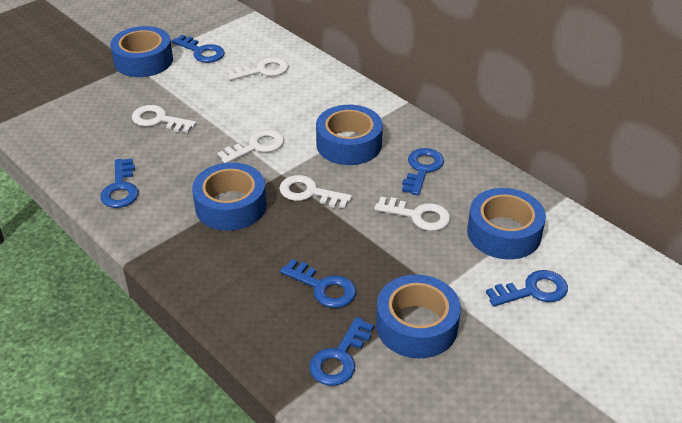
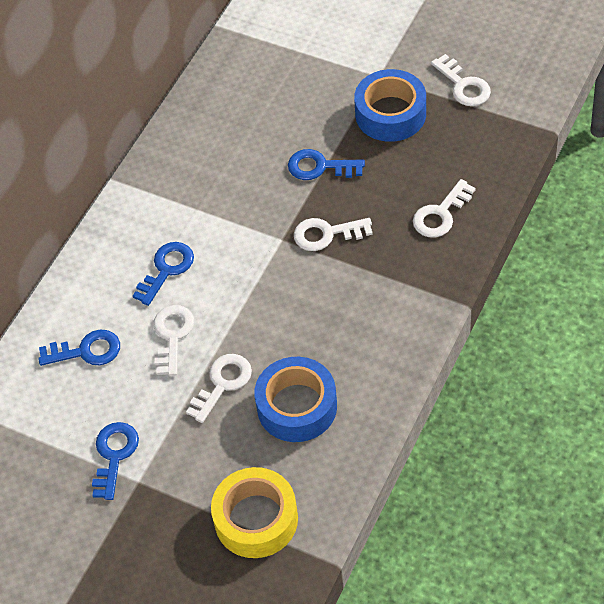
blue key: [100,159,139,208] [172,35,225,63] [280,259,356,308] [309,317,374,386] [402,148,444,196] [486,270,568,306] = 6 -> [39,330,120,366] [92,422,139,500] [133,242,194,306] [288,149,365,180] = 4
blue tape: [110,26,173,77] [192,163,267,231] [316,105,383,165] [376,275,461,358] [467,188,546,259] = 5 -> [254,357,337,442] [354,69,426,142] = 2
yellow tape: none = 0 -> [211,467,298,558] = 1

